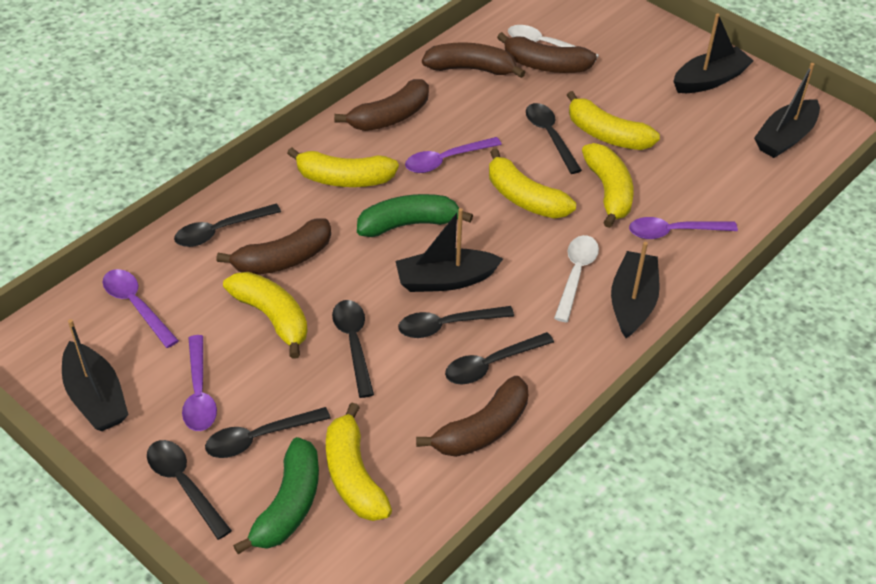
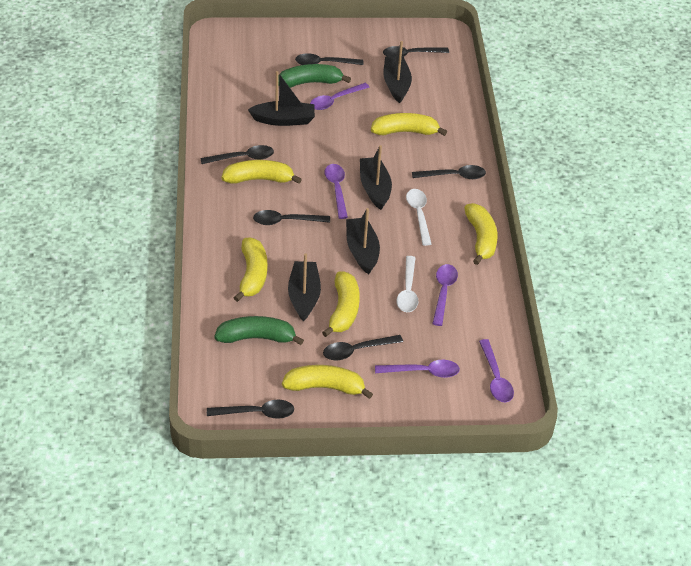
brown banana: [217,218,331,275] [334,79,429,131] [416,376,528,457] [422,42,526,78] [497,32,597,73] = 5 -> none = 0
purple spoon: [102,269,179,348] [182,335,217,431] [405,137,502,173] [629,217,738,239] = 4 -> [310,83,369,110] [325,164,348,219] [375,360,460,378] [432,264,458,326] [479,339,514,402] = 5

